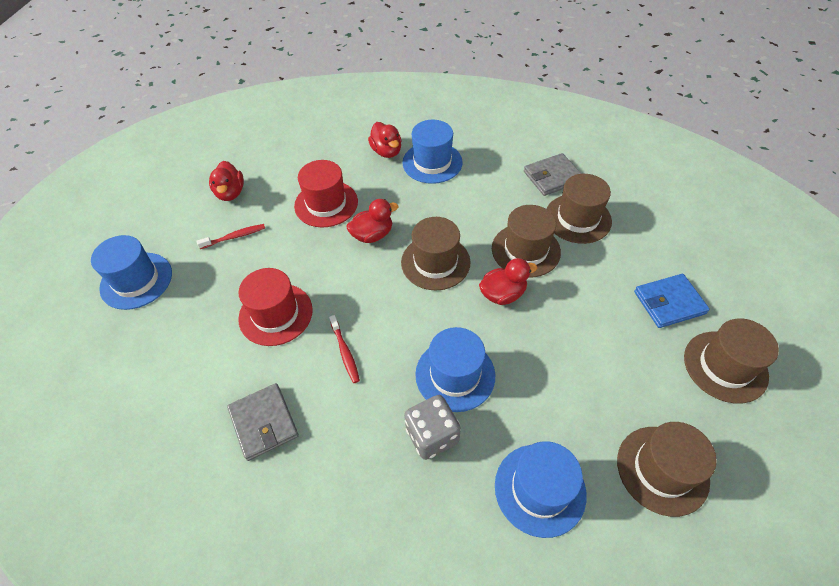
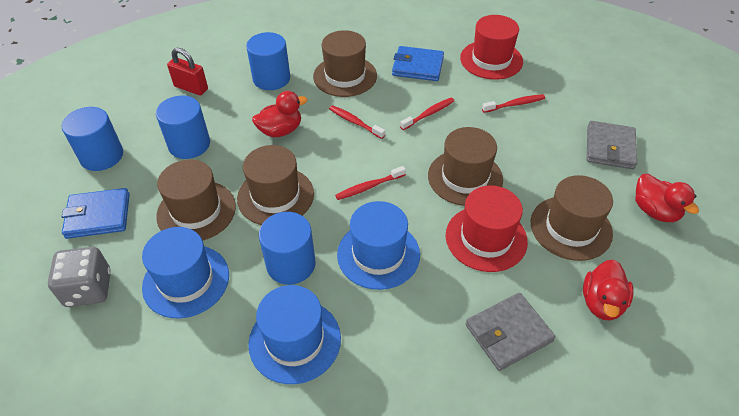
blue cylinder: none = 0 -> [62,107,123,171] [156,96,210,159] [246,32,290,90] [259,212,316,285] = 4
blue hat: [91,235,172,310] [402,120,463,184] [415,327,495,412] [495,441,587,538] = 4 -> [142,227,229,319] [248,285,341,384] [337,201,420,290] = 3
blue wallet: [634,274,710,328] = 1 -> [62,188,130,239] [392,46,444,81] = 2
red duck: [209,161,244,201] [346,199,399,243] [368,122,402,158] [479,258,537,305] = 4 -> [252,91,308,137] [583,260,634,320] [636,174,699,222] = 3
red padlock: none = 0 -> [167,48,208,95] = 1
red toothbrush: [196,224,265,249] [329,315,360,383] = 2 -> [329,105,385,139] [335,166,406,200] [400,98,454,130] [482,94,545,113] = 4

